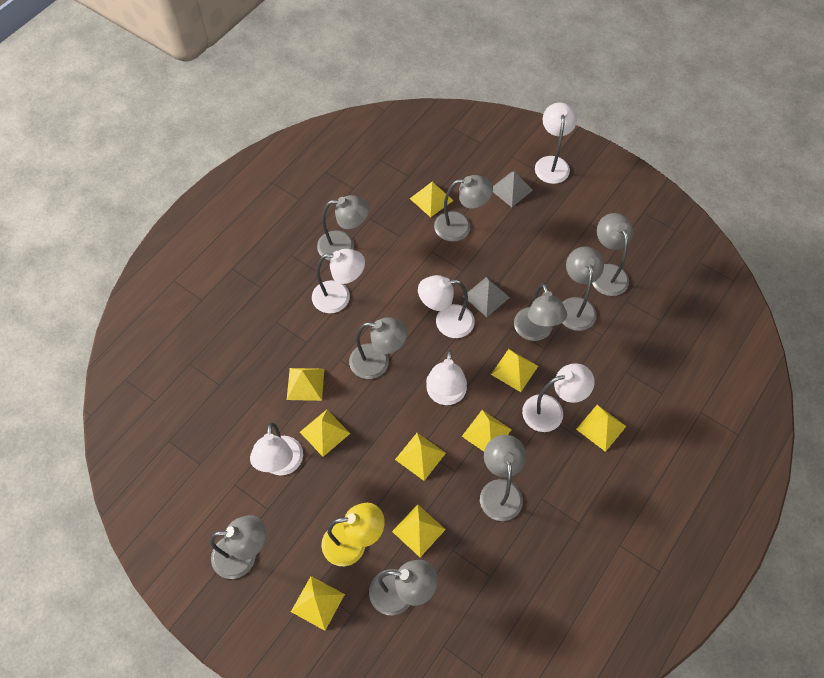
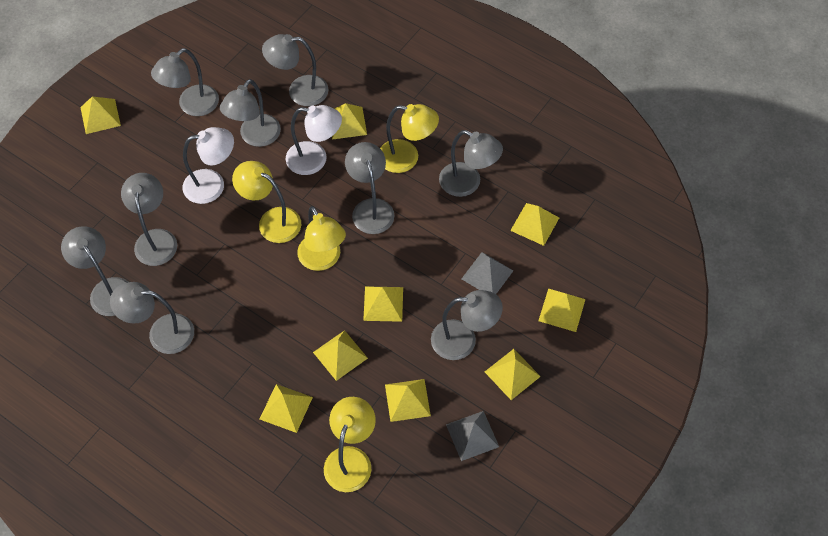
white lamp: [250,423,303,476] [312,249,365,313] [418,275,475,338] [426,350,467,405] [522,363,595,432] [535,102,577,184] = 6 -> [183,127,234,204] [286,105,342,175] = 2
yellow lamp: [321,503,385,566] = 1 -> [232,161,301,243] [297,206,346,271] [324,397,376,492] [380,104,439,173] = 4

